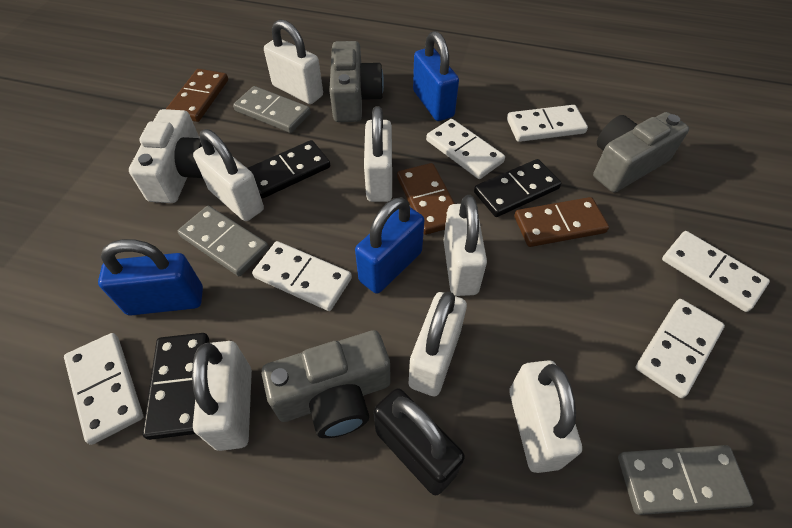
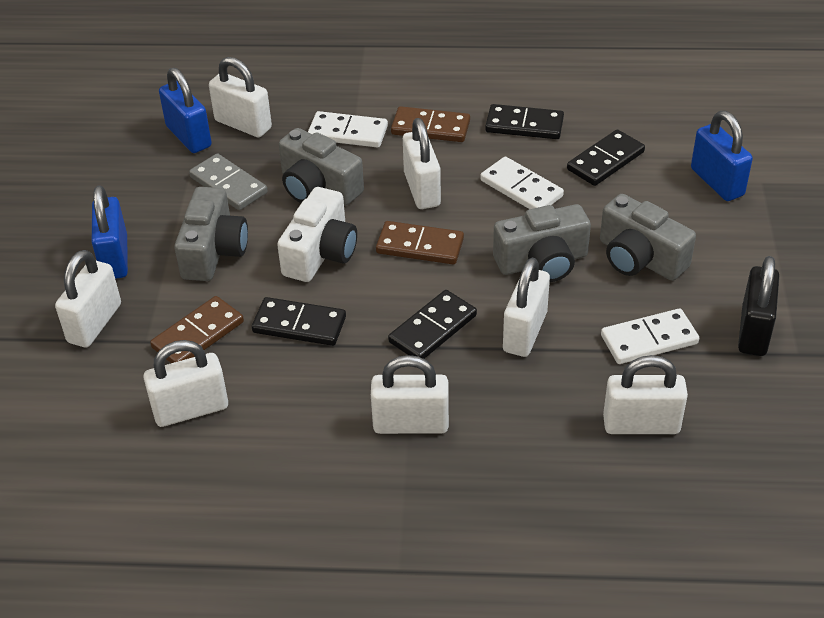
black domino: [142,333,209,440] [248,140,330,198] [474,159,561,217] = 3 -> [252,297,346,346] [388,290,477,359] [485,104,564,139] [567,129,645,186] = 4
grey camera: [261,330,391,438] [329,41,384,122] [593,112,689,192] = 3 -> [174,187,248,281] [279,128,364,205] [493,204,591,282] [600,194,696,281] = 4
grey domino: [178,206,269,276] [233,86,311,133] [618,445,754,515] = 3 -> [189,153,268,210] = 1
white domino: [64,333,143,445] [252,241,352,311] [426,119,505,179] [507,105,588,142] [635,299,725,398] [662,231,770,312] = 6 -> [308,111,388,147] [480,157,564,209] [601,308,699,364] = 3

